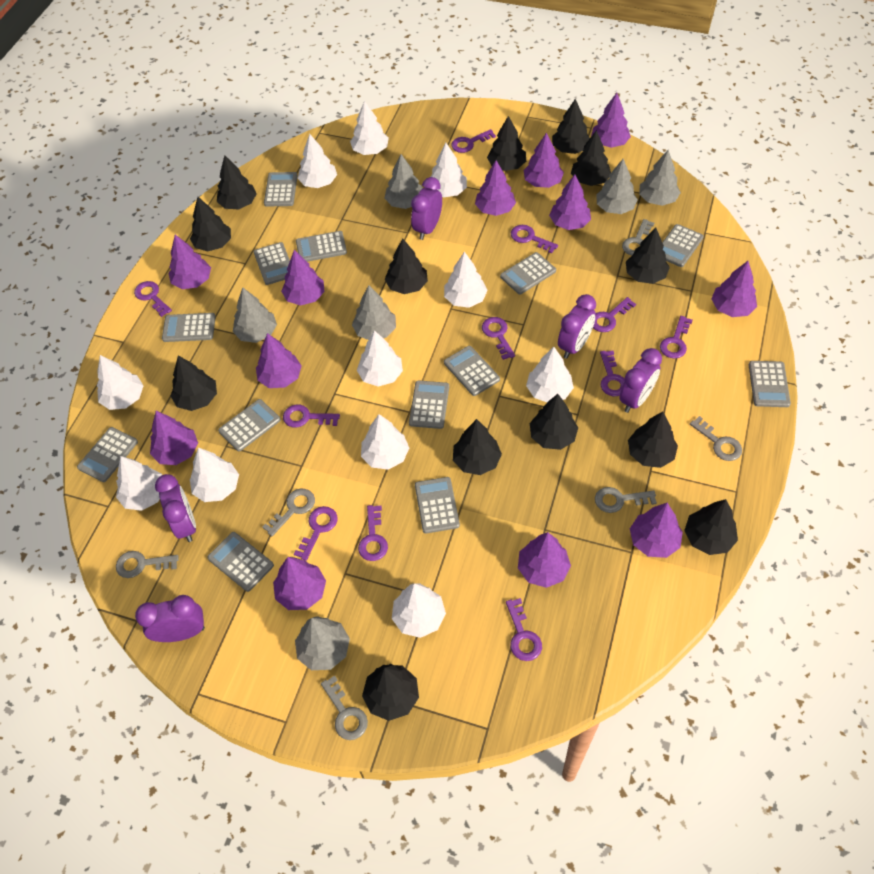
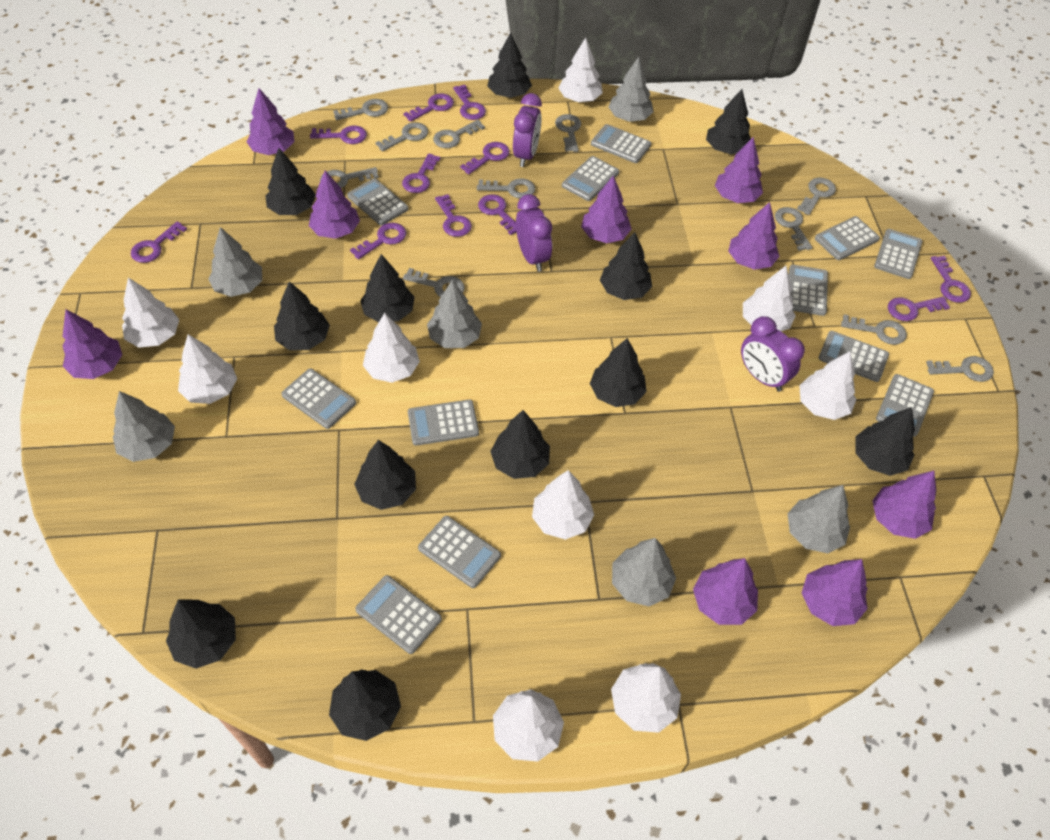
black tree: [171,355,217,411] [190,197,231,251] [217,155,256,209] [362,664,419,721] [385,238,428,294] [453,419,502,475] [487,116,526,171] [530,394,578,450] [552,99,590,154] [571,130,611,186] [626,228,670,284] [628,412,678,468] [684,499,738,555] = 13 -> [166,599,236,669] [265,148,316,215] [274,281,330,350] [329,669,401,741] [354,440,416,510] [360,254,414,322] [487,32,532,98] [490,410,550,479] [590,338,647,407] [600,232,652,300] [706,89,751,154] [855,407,915,476] = 12
grey calculator: [77,427,138,482] [162,313,216,342] [207,532,274,592] [218,399,281,451] [253,242,290,285] [264,172,297,206] [296,231,347,262] [409,380,449,429] [415,477,460,533] [444,346,500,396] [500,252,556,294] [662,224,704,267] [749,361,791,407] = 13 -> [281,369,356,429] [347,178,408,225] [355,575,442,654] [408,400,479,446] [418,516,501,588] [562,156,619,201] [591,124,651,163] [789,265,828,316] [815,216,880,260] [818,331,889,382] [874,229,923,279] [876,374,934,437] = 12
grey key: [116,551,179,578] [263,489,315,536] [321,676,368,740] [595,487,657,513] [622,219,654,255] [690,416,742,461] = 6 -> [320,167,379,188] [333,99,388,120] [376,122,428,152] [403,268,465,297] [433,120,485,148] [477,178,535,199] [555,114,581,152] [775,207,812,251] [797,178,836,215] [841,314,907,345] [926,356,994,382] = 11
purple clock: [135,595,205,642] [155,474,196,542] [411,177,442,240] [558,294,596,359] [619,348,662,413] = 5 -> [513,93,542,167] [516,194,552,272] [741,316,805,392] = 3
purple tree: [150,411,198,465] [168,235,211,289] [256,333,302,388] [273,557,326,610] [281,250,324,306] [475,161,516,216] [518,532,571,588] [524,133,564,188] [549,174,591,230] [591,93,631,148] [630,503,683,558] [711,261,757,317] = 12 -> [62,309,122,379] [246,88,295,155] [309,171,360,239] [581,176,631,243] [693,558,758,625] [715,137,763,203] [728,202,780,270] [802,559,868,626] [872,471,936,539] = 9
white tree: [97,355,144,410] [116,456,162,511] [190,447,239,502] [297,134,337,188] [350,101,389,155] [357,330,403,387] [361,414,409,470] [392,583,446,638] [431,143,467,197] [444,252,488,308] [526,347,574,402] = 11 -> [122,278,179,348] [178,334,237,404] [363,313,420,383] [493,689,564,762] [532,470,594,540] [558,38,603,102] [611,663,681,733] [743,266,796,331] [799,351,856,420] = 9

